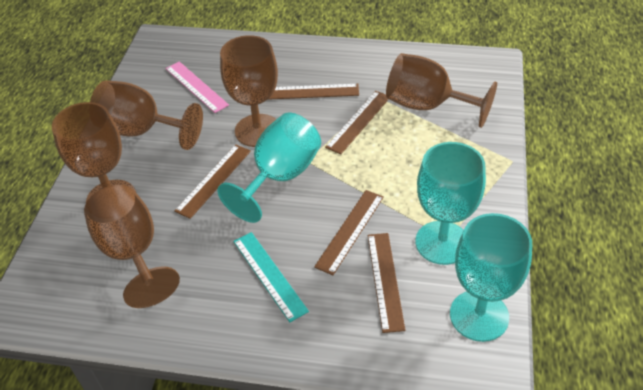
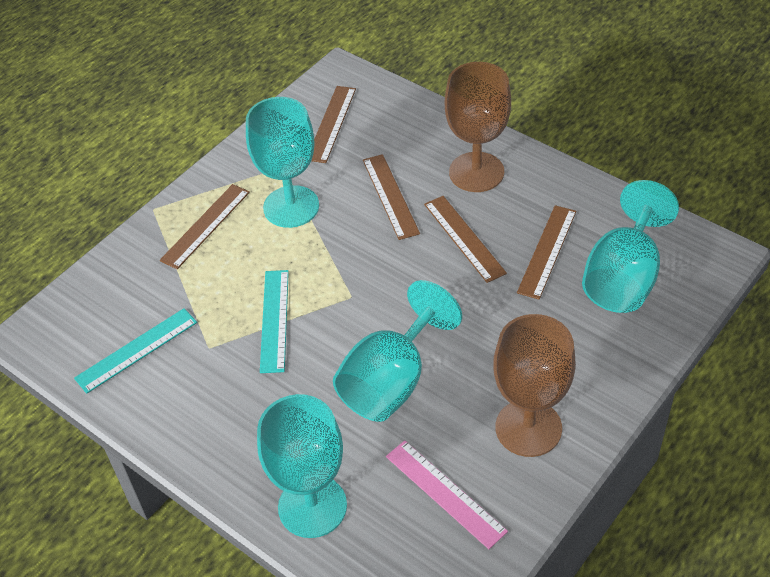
brown goblet: [52,102,136,202] [84,185,180,308] [90,80,203,150] [220,35,278,147] [386,53,497,128] = 5 -> [445,62,511,192] [493,314,576,457] = 2
turquoise goblet: [217,113,321,223] [416,142,486,265] [450,213,532,342] = 3 -> [246,97,319,228] [257,394,347,538] [333,280,462,422] [582,180,679,313] = 4
turquoise ruler: [233,232,309,322] = 1 -> [74,308,197,394] [260,270,289,373] = 2

